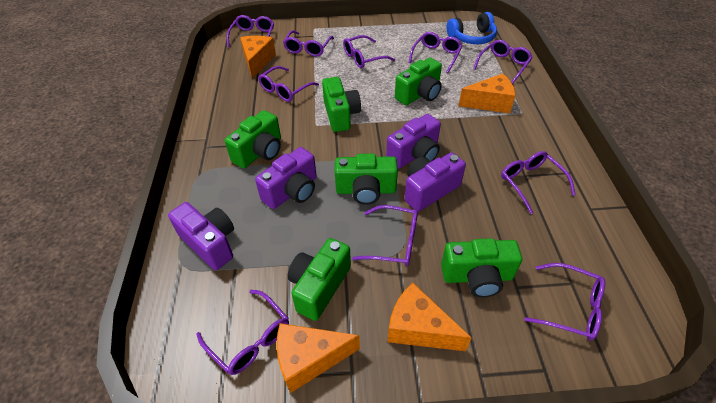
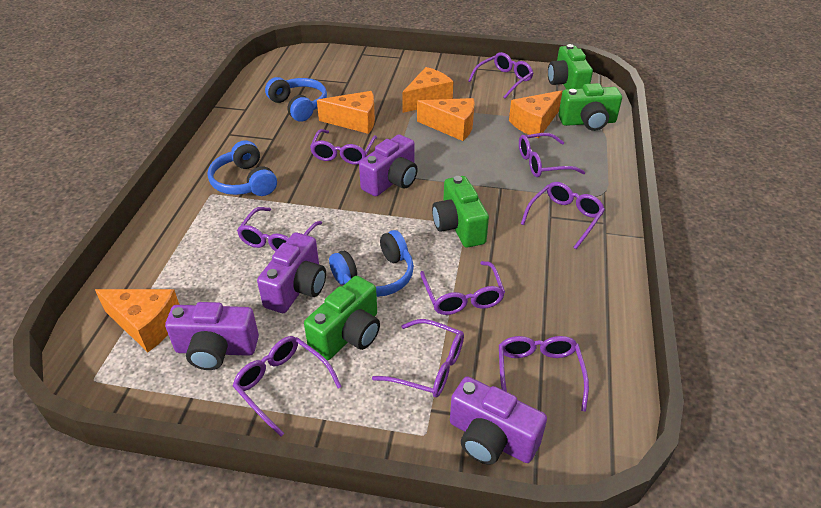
blue headphones: [447,12,497,44] = 1 -> [207,140,277,196] [265,77,327,122] [329,230,414,297] = 3
green camera: [225,110,281,169] [288,238,351,321] [322,77,361,132] [335,154,398,205] [395,58,442,105] [441,238,522,297] = 6 -> [304,276,380,360] [432,176,489,248] [548,44,593,89] [558,83,622,131] = 4
orange cheese: [240,36,276,79] [277,323,360,393] [388,283,471,351] [458,73,516,113] = 4 -> [95,289,180,352] [317,91,375,134] [402,67,453,113] [417,98,475,141] [509,90,562,138] = 5
purple glasses: [197,290,289,375] [227,15,274,47] [258,66,319,102] [283,30,334,57] [343,35,395,68] [352,205,418,266] [409,32,462,73] [473,40,533,84] [501,151,576,214] [524,263,605,340] = 10 -> [233,336,342,437] [237,207,322,252] [310,129,377,165] [372,319,464,398] [420,261,505,315] [468,52,533,98] [499,336,589,412] [519,133,585,177] [521,182,605,249] = 9

